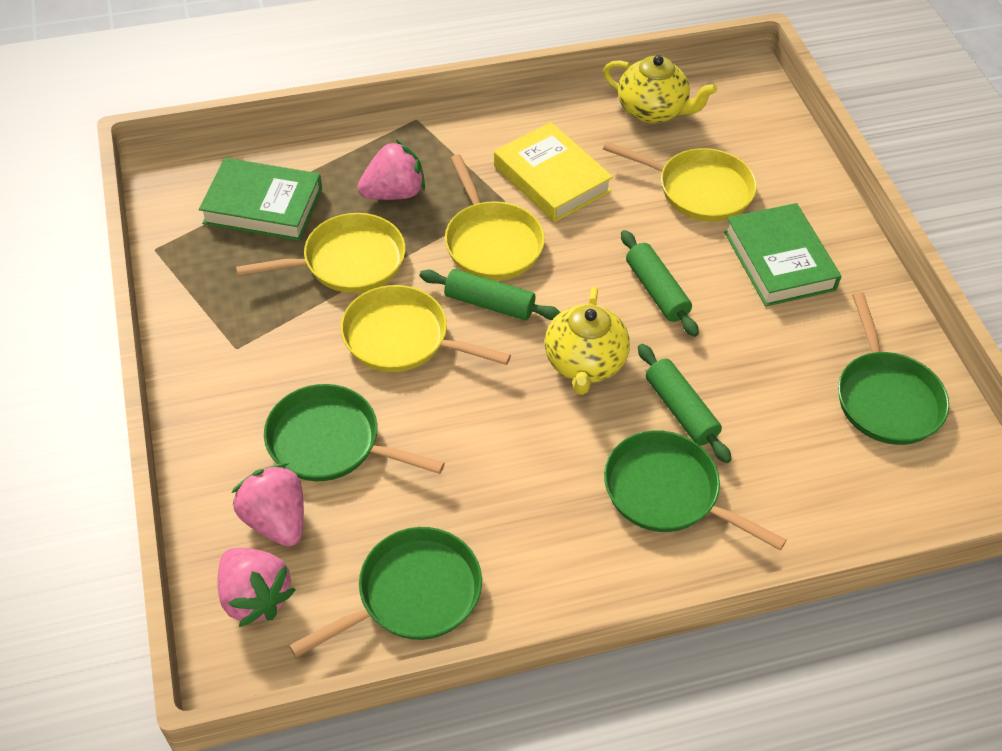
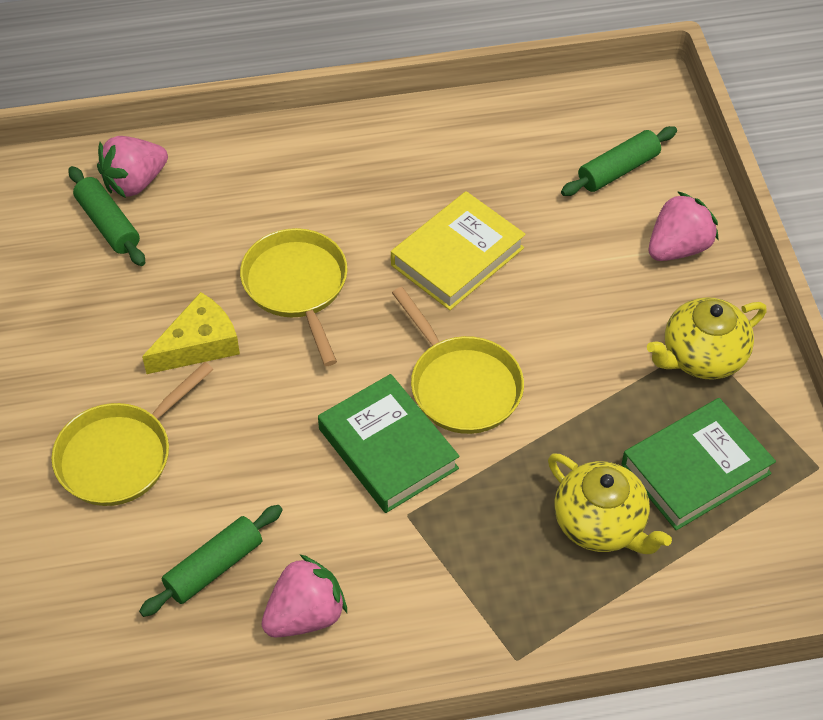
green pan: [264,384,445,481] [289,527,482,657] [604,430,787,550] [838,292,949,445] = 4 -> none = 0
yellow cheese: none = 0 -> [142,292,240,374] = 1
yellow pan: [236,213,405,293] [341,285,511,372] [445,154,545,280] [603,141,757,222] = 4 -> [51,362,214,506] [240,228,348,366] [392,287,524,434] = 3

